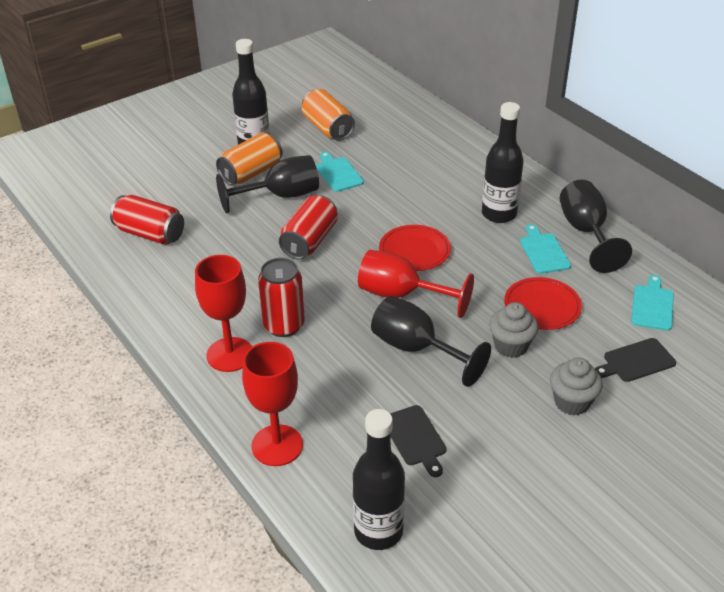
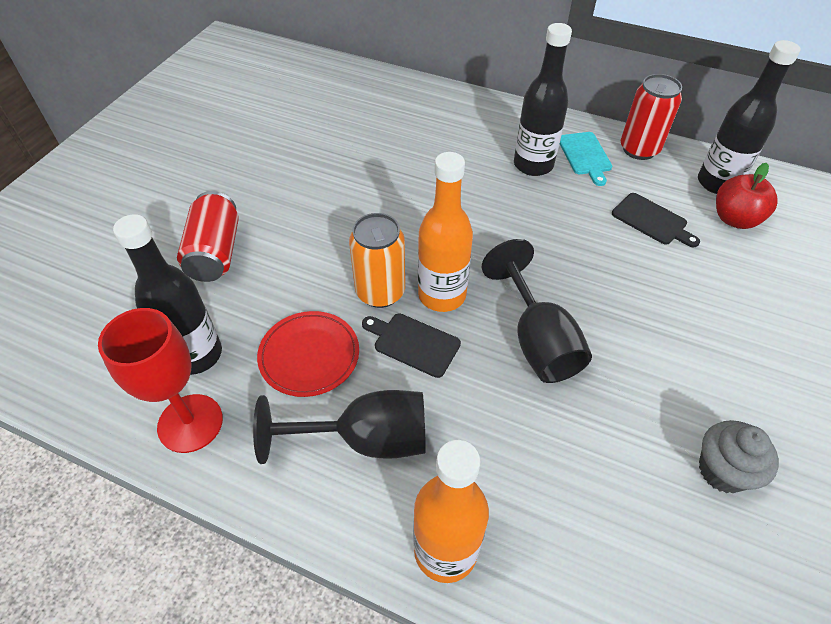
black goblet: [216,155,319,214] [371,296,491,387] [560,180,632,273] = 3 -> [253,390,426,464] [482,239,592,383] = 2
grey cupcake: [489,302,538,358] [550,357,602,416] = 2 -> [699,420,779,493] = 1
orange bottle: none = 0 -> [413,440,489,583] [418,152,473,312] = 2
orange can: [216,133,283,185] [302,89,355,141] = 2 -> [349,213,405,308] = 1
red apple: none = 0 -> [716,163,778,229] = 1
red can: [110,195,184,245] [258,258,305,337] [279,195,338,260] = 3 -> [177,191,239,282] [621,74,682,160] = 2
red goblet: [195,255,252,372] [242,342,303,466] [358,250,474,318] = 3 -> [98,308,223,453] = 1
red plate: [379,225,451,271] [504,277,582,330] = 2 -> [257,311,359,397] = 1
turquoise cutting board: [316,152,364,192] [520,224,571,274] [631,275,674,331] = 3 -> [560,132,612,186] = 1

